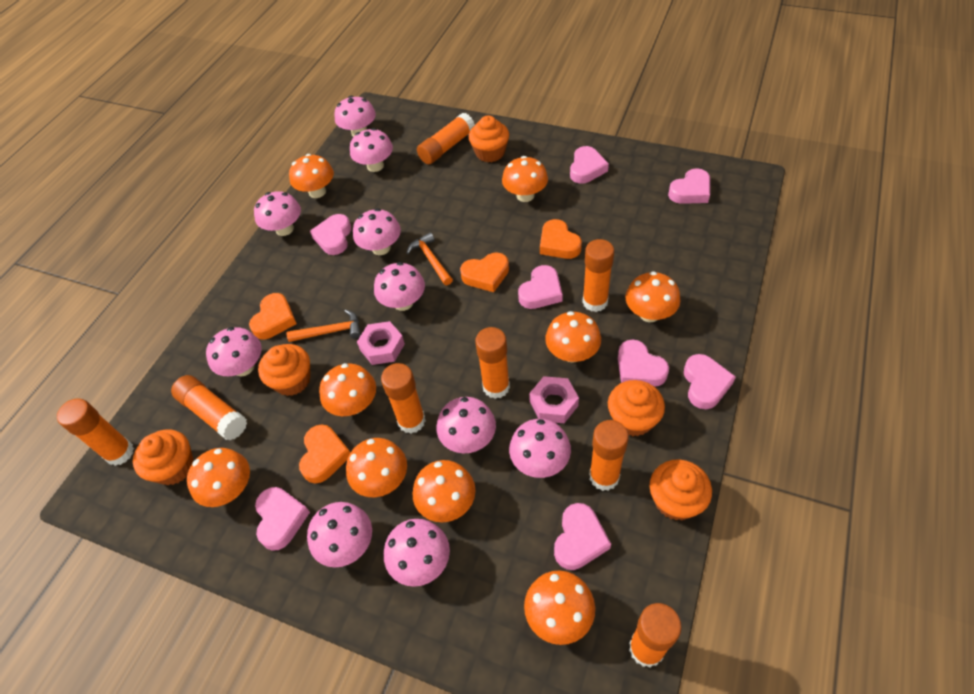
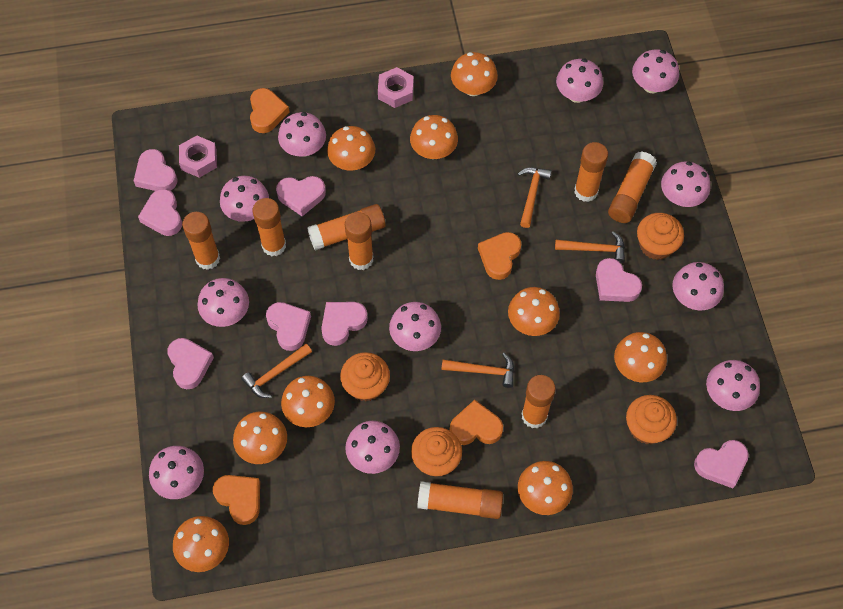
orange cupcake: [133,429,194,485] [258,344,310,396] [469,115,509,162] [608,380,665,436] [649,459,712,521] = 5 -> [340,352,390,401] [411,427,462,477] [626,395,677,444] [637,213,684,260] = 4
orange hammer: [287,310,361,342] [406,232,453,285] = 2 -> [241,344,312,398] [441,353,514,388] [518,168,552,228] [555,231,625,263] = 4
pink mushroom: [206,327,262,377] [254,191,301,236] [307,502,372,568] [334,96,376,137] [350,128,393,172] [353,208,401,255] [374,262,425,311] [384,519,450,587] [437,397,496,453] [509,419,571,478] = 10 -> [149,446,204,499] [198,278,249,327] [220,176,269,222] [278,112,326,157] [345,421,400,474] [389,302,441,351] [556,59,603,103] [632,49,679,93] [661,161,710,207] [672,262,724,310] [706,360,760,411] = 11

